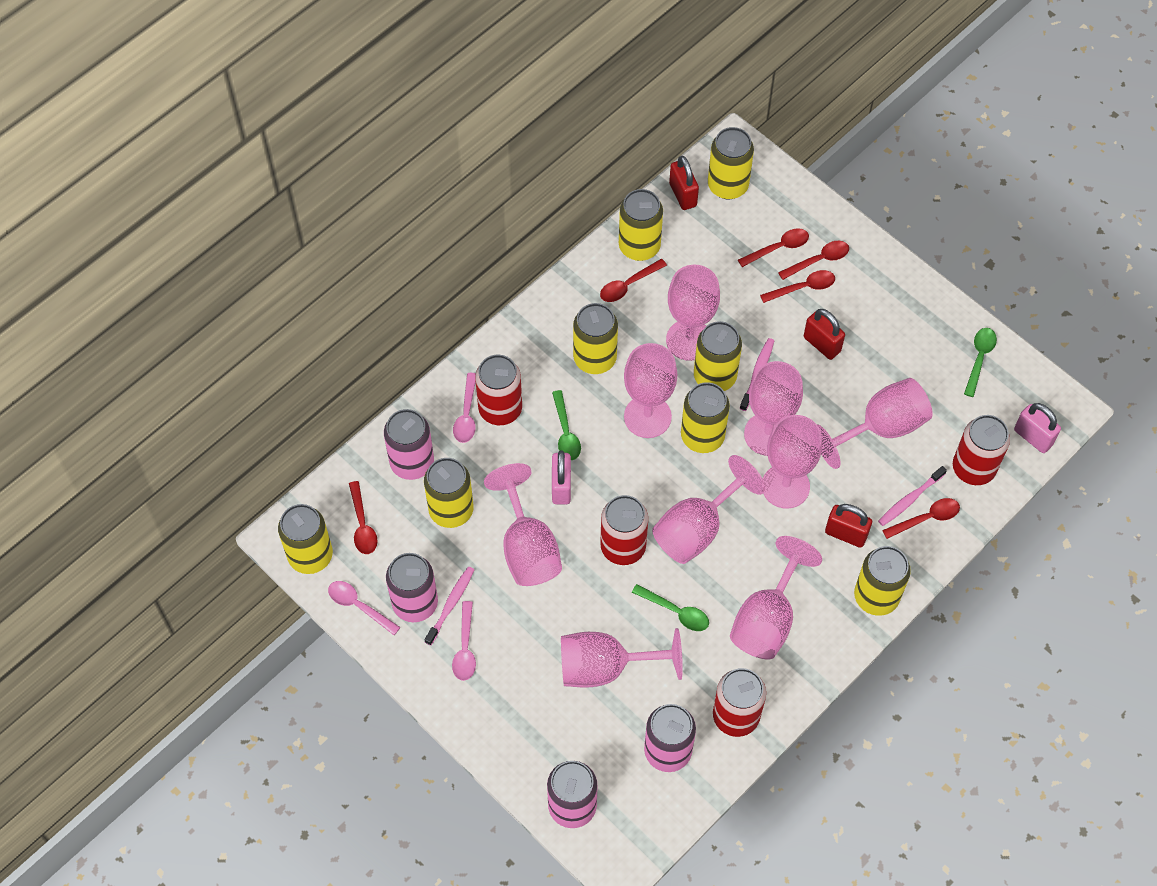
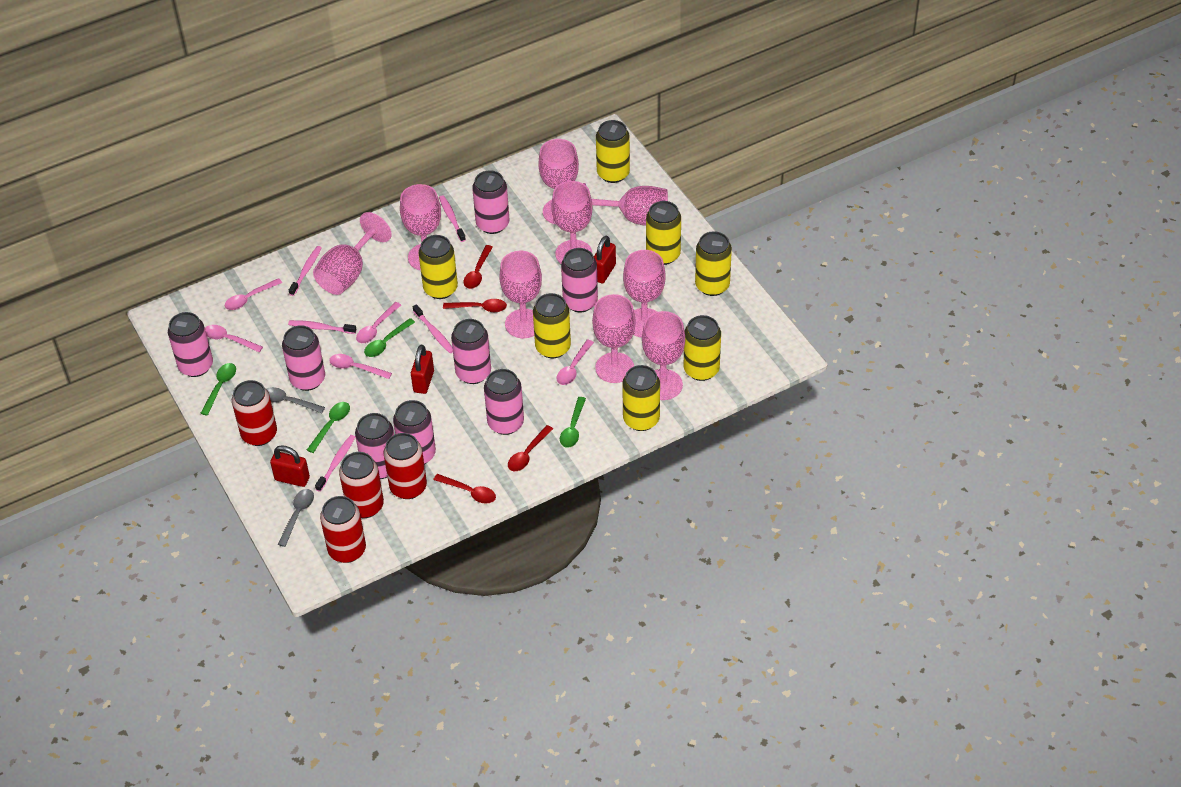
green spoon: [552,390,581,460] [632,584,709,631] [964,328,997,397] = 3 -> [200,363,236,416] [307,402,350,453] [364,318,415,357] [560,397,586,448] = 4
grey spoon: none = 0 -> [267,387,325,413] [277,489,314,547] = 2
pink can: [384,409,434,480] [386,553,438,622] [547,761,597,828] [644,704,696,772] = 4 -> [168,312,213,377] [282,325,325,391] [355,413,394,479] [393,400,436,465] [451,319,491,384] [472,170,509,234] [484,369,524,435] [561,248,598,312] = 8
pink padlock: [552,451,571,504] [1014,403,1061,453] = 2 -> none = 0
pink spoon: [328,581,400,635] [452,601,476,681] [453,373,476,443] = 3 -> [205,325,263,352] [225,278,282,310] [329,354,392,379] [356,302,401,343] [556,340,594,385] = 5
pink toothbrush: [425,567,474,646] [739,338,774,411] [878,466,947,526] = 3 -> [288,320,356,334] [289,246,322,296] [315,435,355,492] [413,304,453,353] [439,195,466,242] = 5
red spoon: [349,481,378,554] [600,259,667,302] [738,228,809,267] [760,270,835,303] [778,241,849,280] [882,498,960,539] = 6 -> [433,474,496,504] [443,299,507,312] [464,245,493,289] [508,425,553,471] = 4
yellow can: [278,504,333,574] [424,458,474,528] [573,303,618,374] [619,189,663,261] [681,382,730,453] [694,321,742,391] [708,127,754,199] [854,546,911,616] = 8 -> [419,235,458,299] [533,293,571,358] [596,120,630,183] [622,365,660,431] [646,201,681,265] [684,315,721,381] [695,231,732,296] = 7

